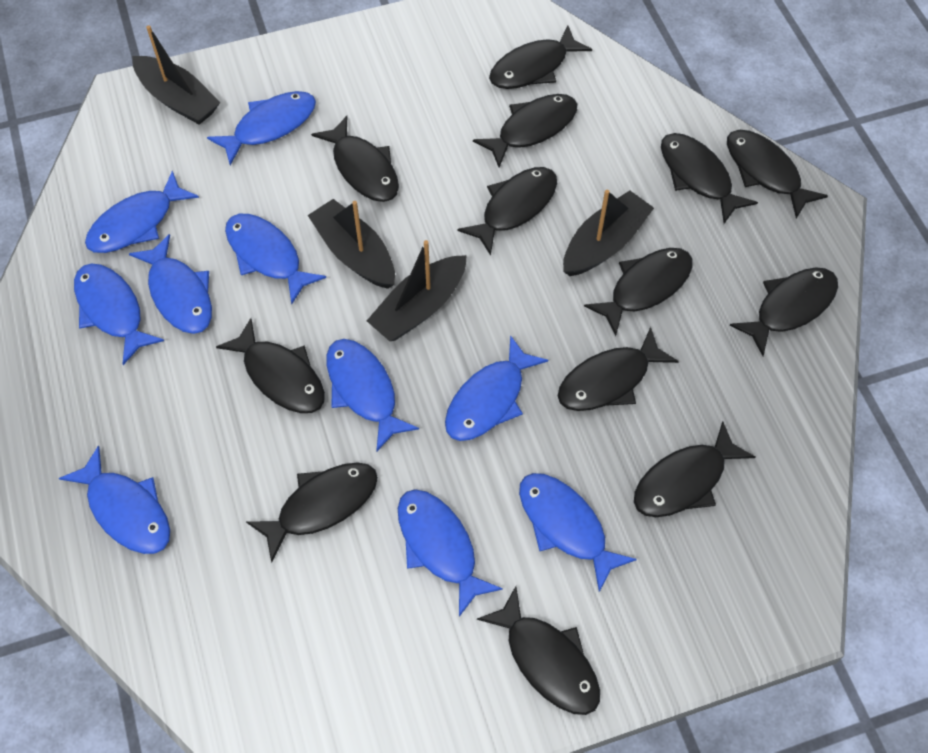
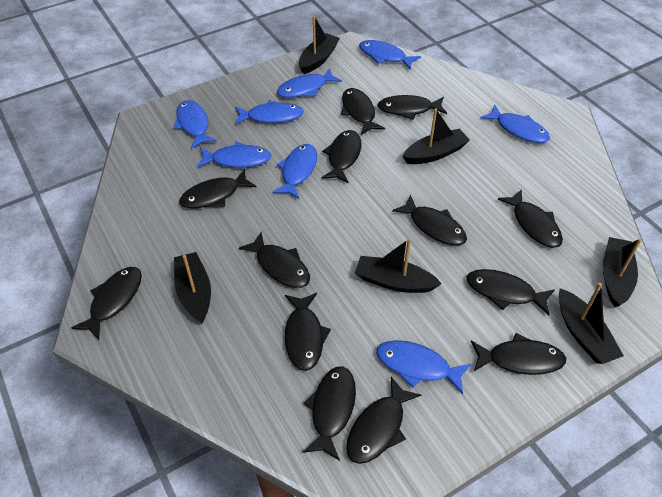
black boat: [132,25,220,125] [308,199,395,289] [367,240,467,341] [563,190,654,276] = 4 -> [174,252,211,323] [299,16,340,74] [355,238,442,293] [402,108,470,164] [559,283,624,364] [603,237,642,307] = 6
blue fish: [59,445,170,554] [74,263,164,365] [85,171,199,253] [129,234,212,334] [207,91,316,165] [225,214,326,304] [327,339,419,452] [398,489,503,617] [445,335,548,441] [519,473,637,592] = 10 -> [173,100,217,148] [197,142,271,168] [235,100,304,124] [272,144,317,199] [277,68,342,98] [359,40,421,70] [377,340,471,394] [481,104,550,143] = 8

